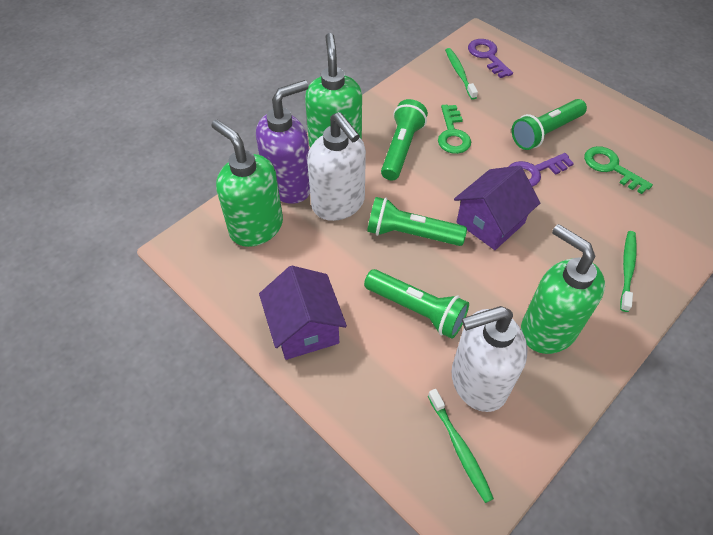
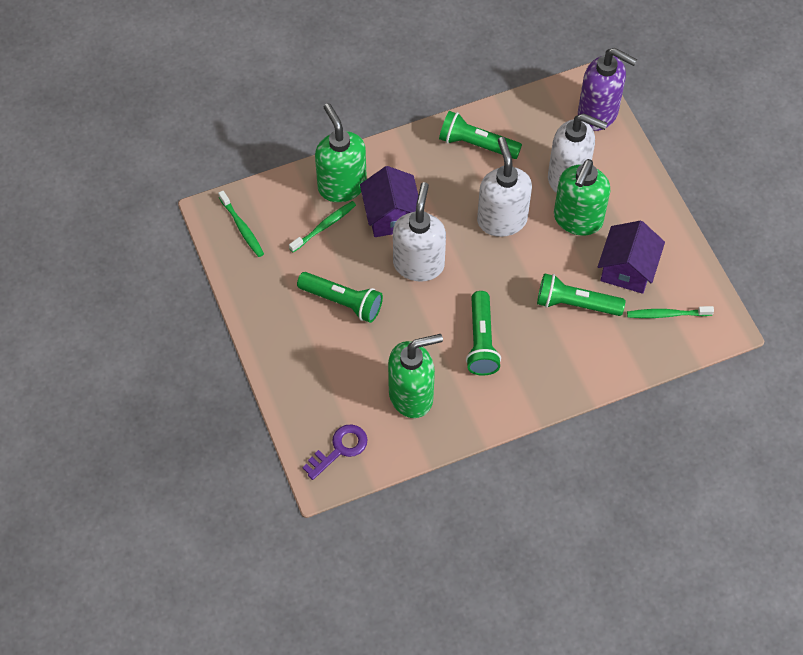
green key: [438,105,471,154] [584,146,653,194] = 2 -> none = 0
purple key: [468,39,513,78] [508,153,574,187] = 2 -> [303,424,367,480] = 1
white soap dispenser: [307,112,366,221] [452,306,528,412] = 2 -> [393,182,446,282] [477,137,532,237] [548,113,608,193] = 3

